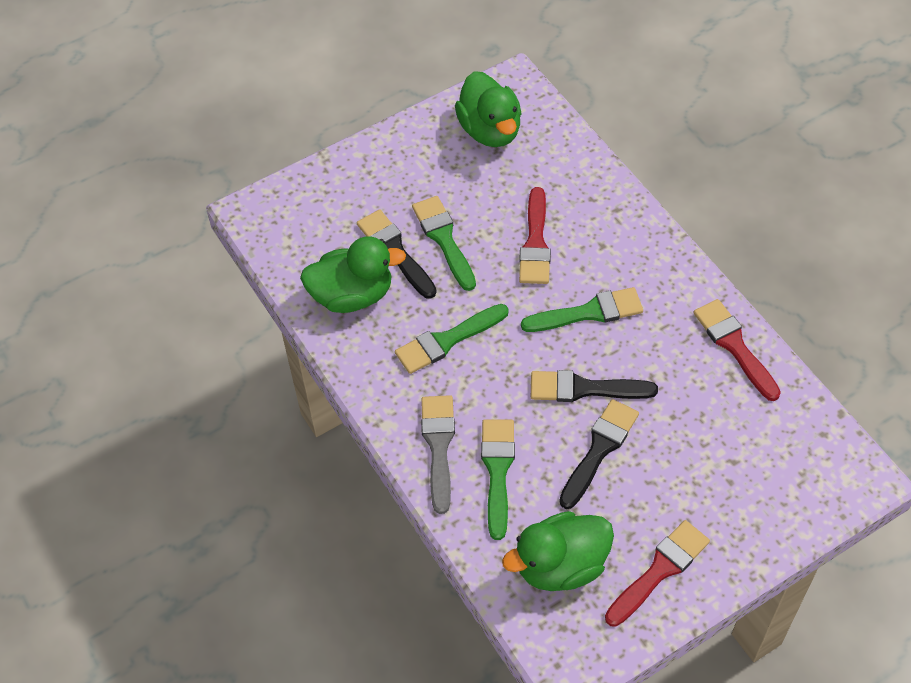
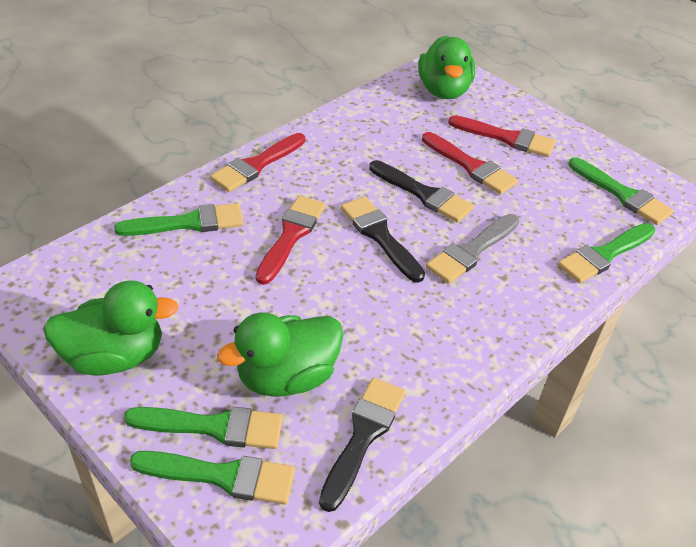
green brush: [395,304,509,374] [412,196,476,291] [481,419,515,540] [521,287,643,332] = 4 -> [114,203,243,236] [124,407,283,449] [130,451,295,505] [558,223,656,283] [569,158,674,225] = 5
red brush: [519,187,551,284] [605,520,710,627] [693,299,781,401] = 3 -> [210,133,305,192] [255,196,325,285] [422,132,518,195] [448,115,556,157] = 4

